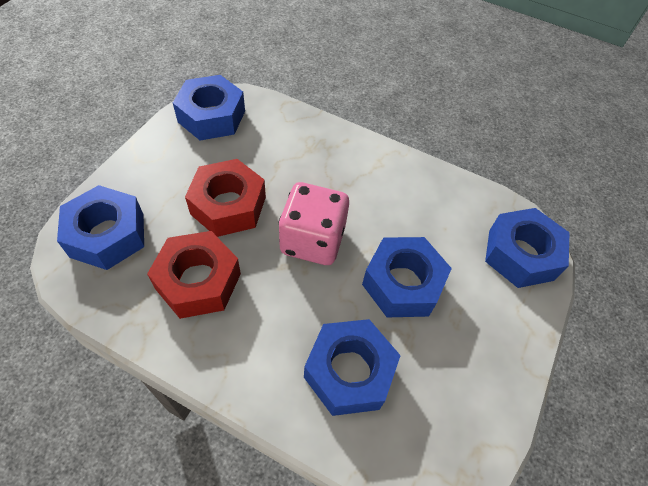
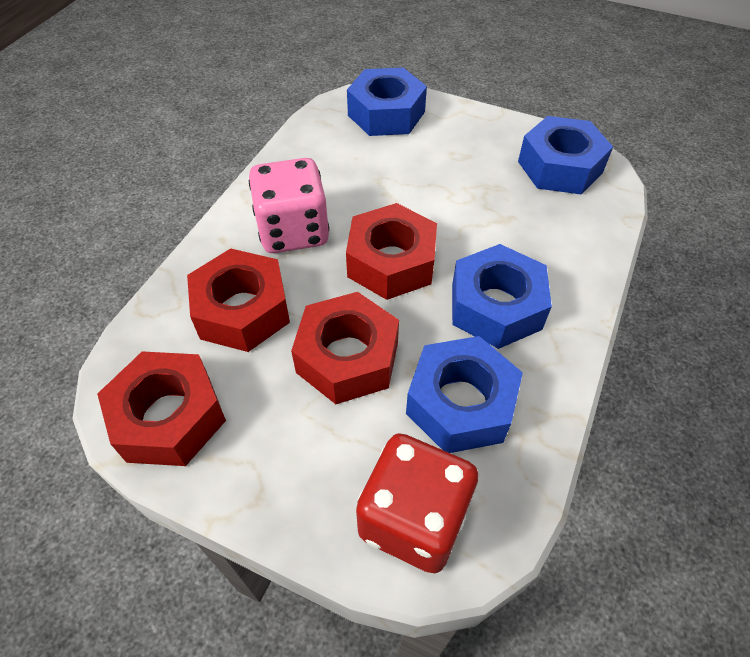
blue nut: [57,185,144,270] [173,75,245,140] [304,319,401,416] [362,237,452,318] [485,208,570,288] = 5 -> [347,68,427,136] [406,336,523,453] [452,244,552,349] [518,116,613,194] = 4
red dice: none = 0 -> [356,433,478,573] = 1
red nut: [147,231,241,319] [185,159,266,237] = 2 -> [97,351,226,466] [187,248,290,352] [291,292,399,404] [346,203,437,300] = 4

